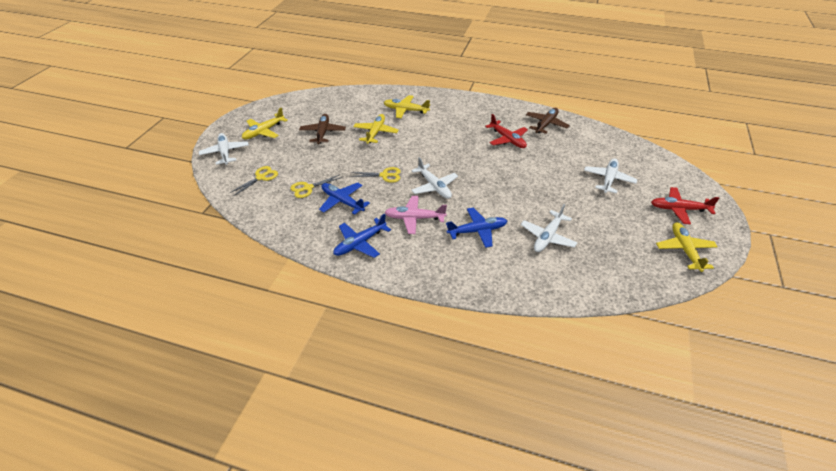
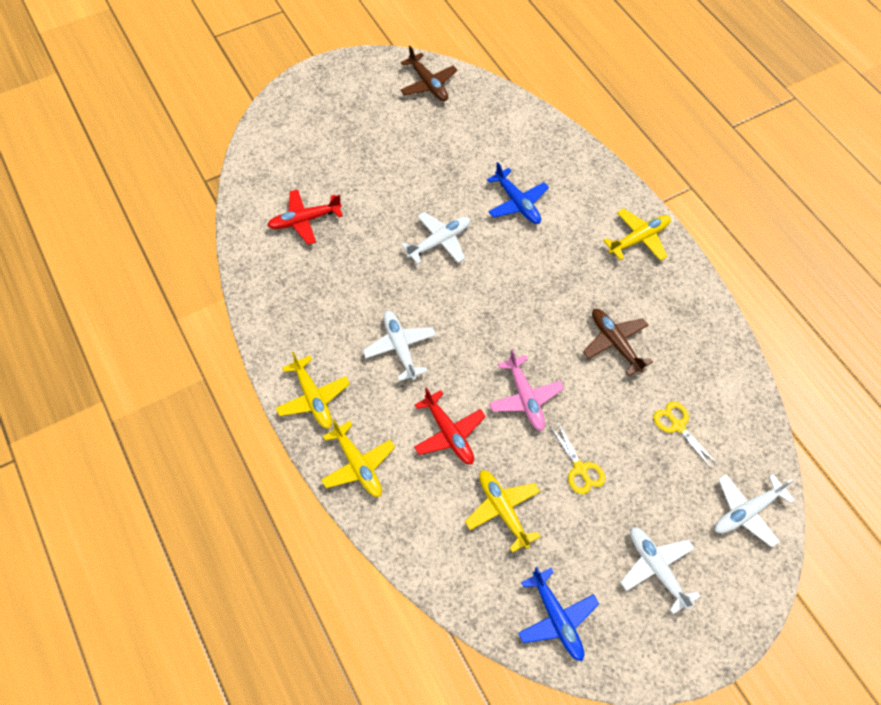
blue plane: [319,183,370,215] [333,213,391,258] [446,208,507,248] = 3 -> [487,162,549,224] [518,567,599,661] = 2
yellow scissors: [230,166,278,196] [291,175,342,198] [350,167,401,183] = 3 -> [550,421,605,494] [653,401,718,468] = 2

